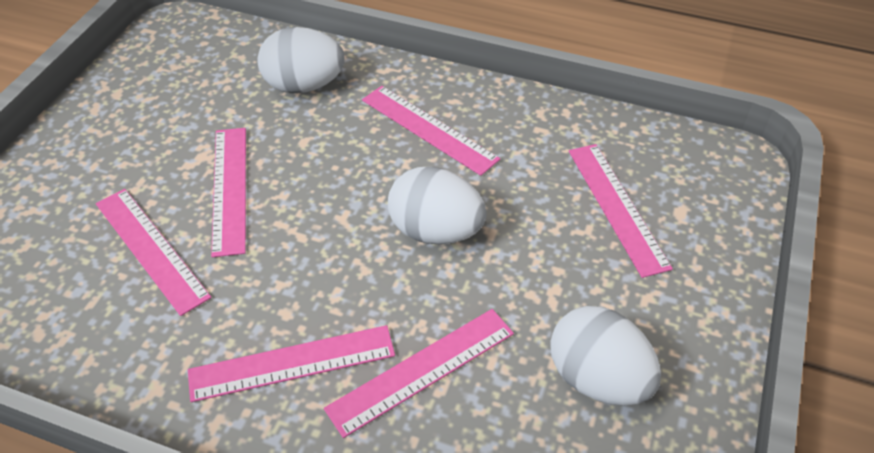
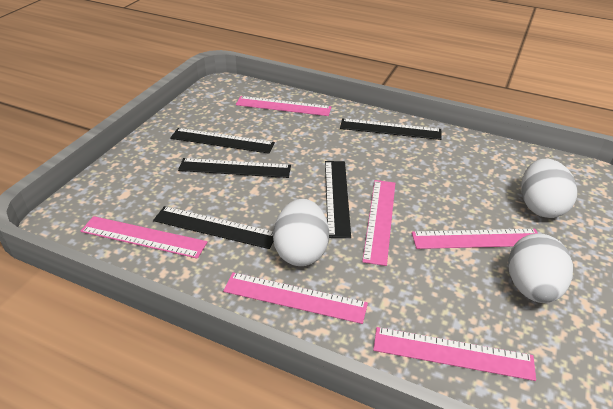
black ruler: none = 0 -> [153,206,274,249] [170,128,275,154] [178,158,291,178] [325,161,351,238] [340,118,441,140] = 5

